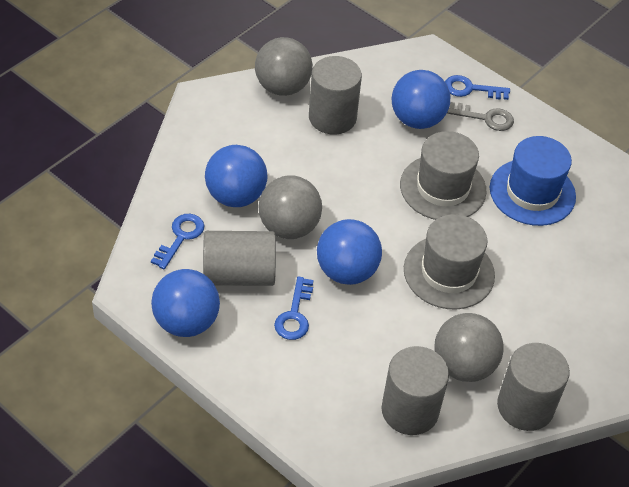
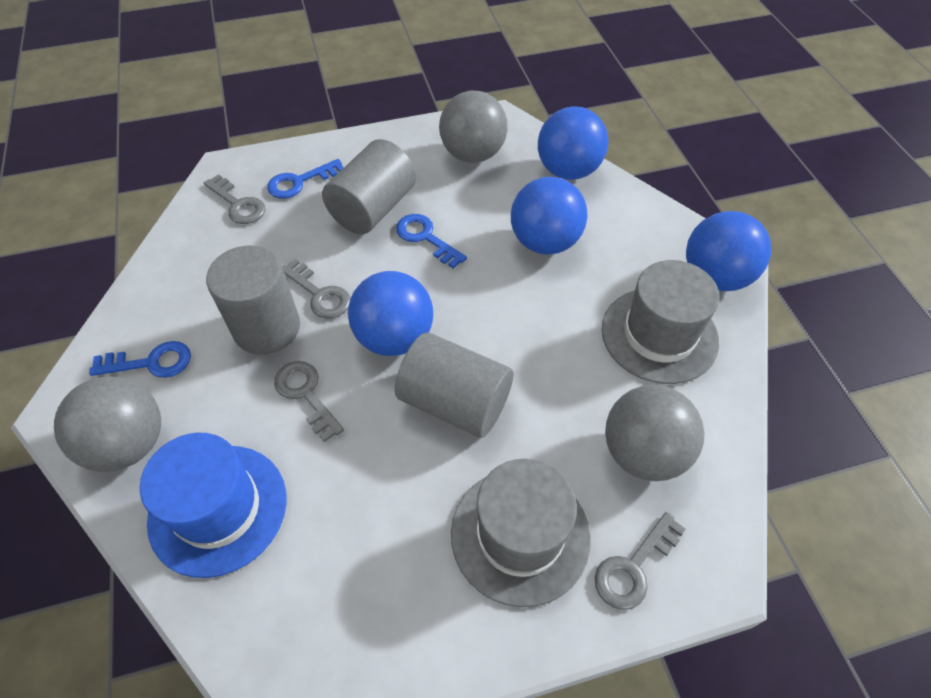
grey cylinder: [203,231,276,286] [309,56,362,135] [381,346,449,435] [497,343,570,431] = 4 -> [206,246,300,355] [322,139,416,234] [395,333,513,438] = 3
grey key: [447,102,514,131] = 1 -> [204,174,265,224] [274,361,344,442] [282,259,351,318] [595,512,686,610] = 4

